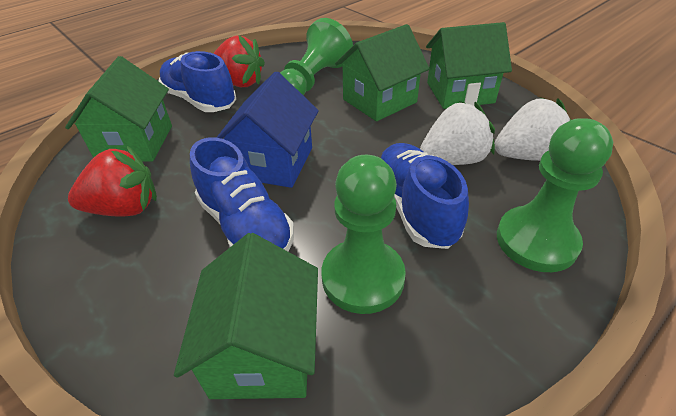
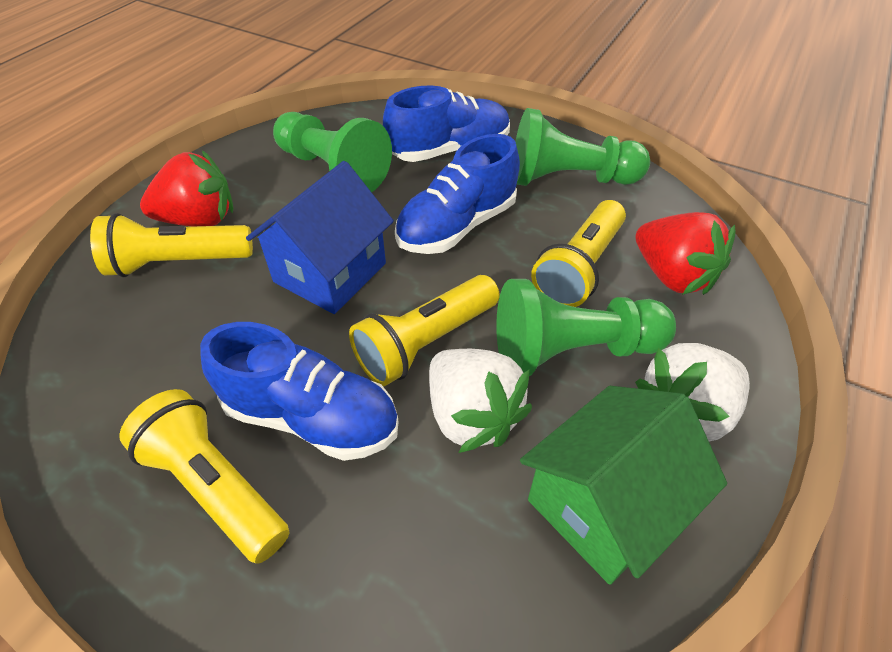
green house: [65,56,172,162] [174,233,318,399] [335,24,430,121] [426,22,512,109] = 4 -> [520,386,727,585] = 1
yellow flashlight: none = 0 -> [90,213,253,277] [119,389,289,564] [349,275,500,386] [531,200,626,307] = 4

